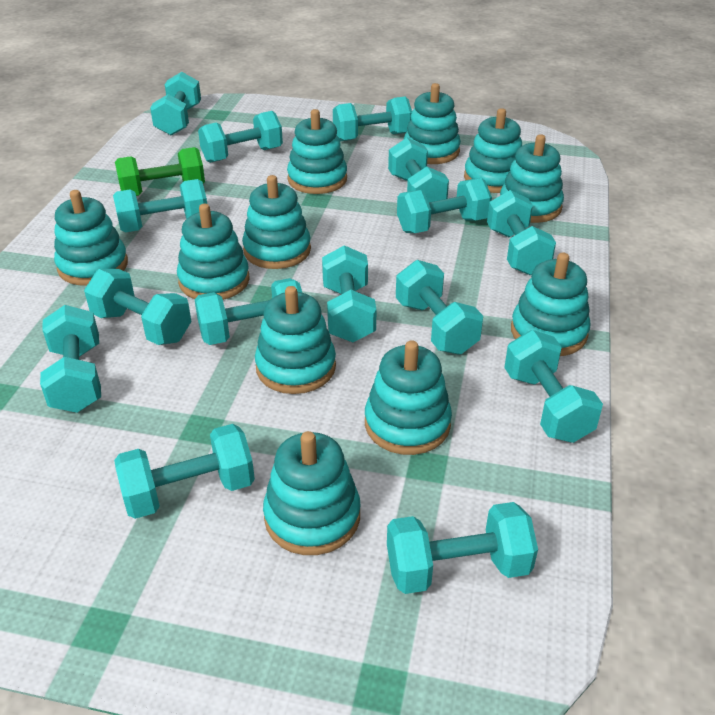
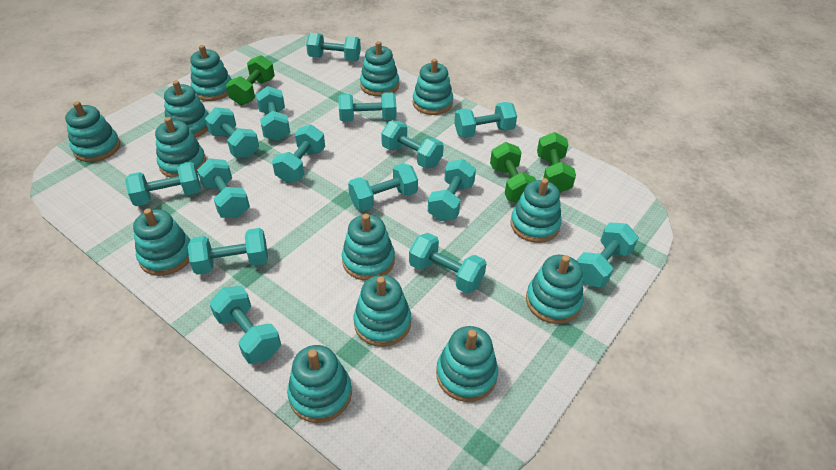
green dumbbell: [115,147,205,196] = 1 -> [226,55,275,105] [490,142,536,203] [537,132,576,193] = 3
turquoise stacking toy: [54,190,128,286] [177,204,250,300] [242,175,311,269] [255,286,336,394] [263,431,361,555] [287,109,347,194] [365,340,452,455] [403,83,461,164] [464,108,522,193] [500,134,564,223] [511,253,591,356] = 11 -> [65,101,120,162] [133,208,190,276] [155,117,206,178] [164,80,209,138] [190,45,232,101] [287,345,352,423] [342,214,395,281] [353,275,411,347] [360,41,399,96] [413,59,453,115] [436,326,498,402] [510,178,562,243] [526,255,584,324] = 13

